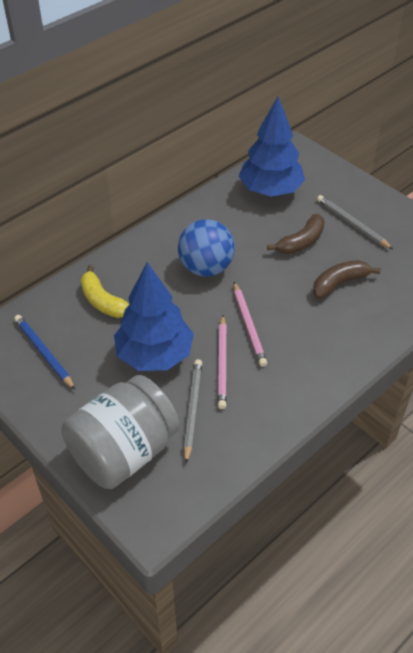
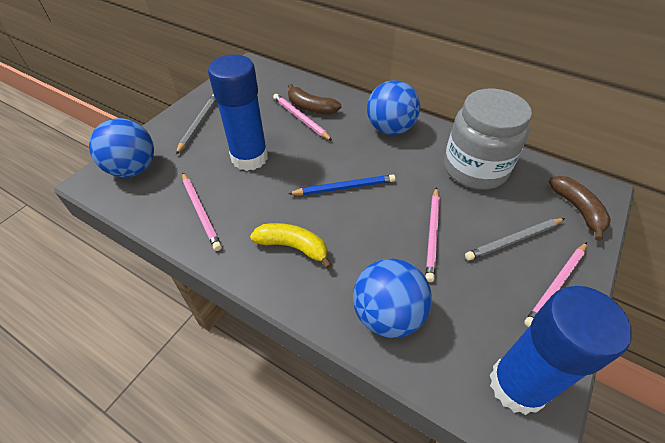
blue ball: [178,219,235,277] = 1 -> [89,118,154,177] [353,259,432,338] [367,80,420,135] = 3
blue glue stick: none = 0 -> [208,55,268,171] [490,286,632,415] = 2
blue tree: [114,262,194,371] [239,97,305,196] = 2 -> none = 0
pink pencil: [218,315,227,409] [234,282,267,367] = 2 -> [182,172,222,251] [273,94,333,141] [425,187,440,282] [524,242,587,327] = 4

